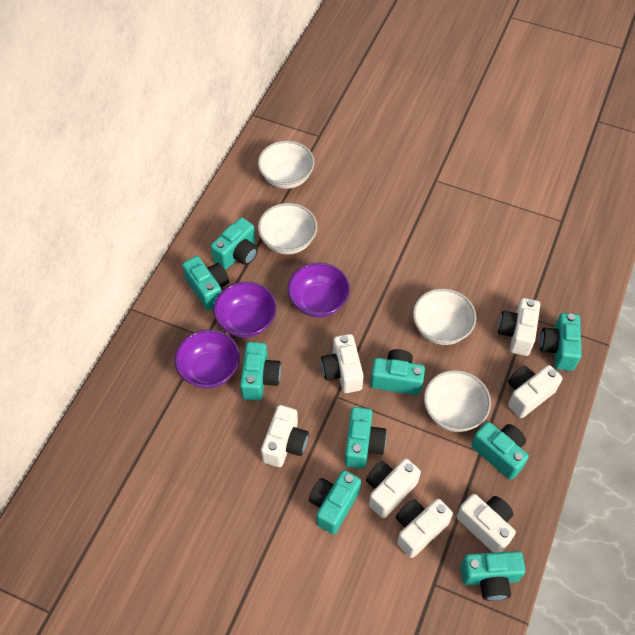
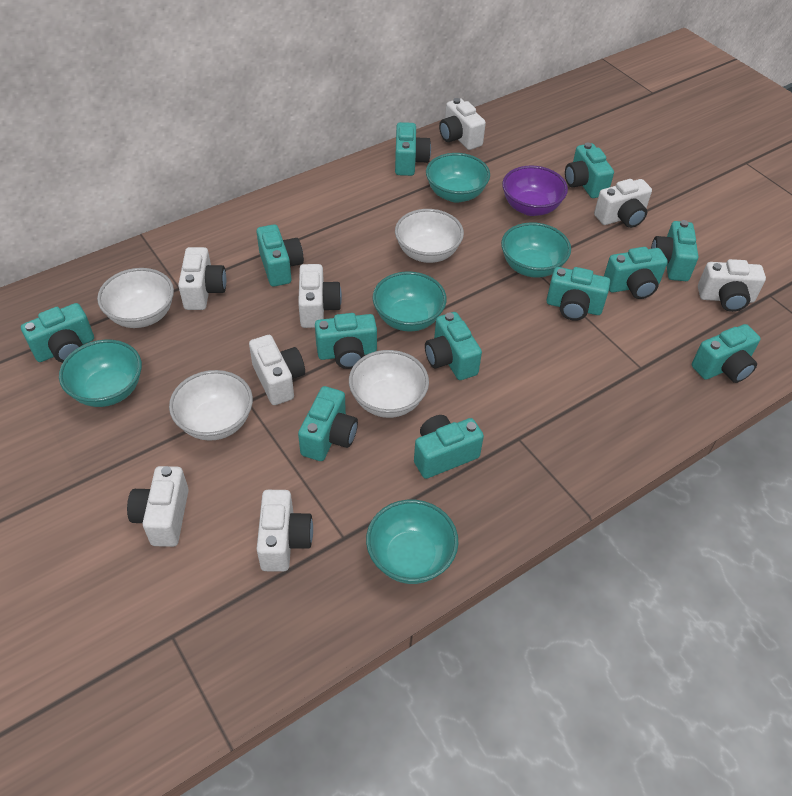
purple bowl: [174,329,240,389] [214,282,277,338] [288,263,350,317] = 3 -> [502,165,568,216] = 1
turquoise bowl: none = 0 -> [59,339,142,407] [366,500,459,584] [373,271,447,332] [426,153,490,203] [501,222,571,278] = 5
turquoise camera: [182,256,229,311] [211,217,258,269] [240,342,281,401] [309,470,361,534] [345,407,387,469] [370,349,425,395] [461,551,525,601] [471,422,529,480] [540,313,582,371] = 9 -> [21,303,94,363] [257,224,304,287] [298,386,358,461] [315,313,377,369] [395,122,431,176] [414,415,484,479] [425,312,482,380] [546,267,610,321] [565,142,614,198] [604,247,668,299] [651,220,698,281] [692,324,761,383] = 12
white camera: [261,405,309,467] [321,334,364,393] [366,459,421,518] [396,499,453,558] [456,494,516,553] [498,298,540,356] [508,365,563,418] = 7 -> [127,466,189,547] [178,247,226,310] [249,335,305,405] [257,490,313,571] [298,264,342,328] [439,98,486,150] [594,179,652,228] [698,259,766,312] = 8

